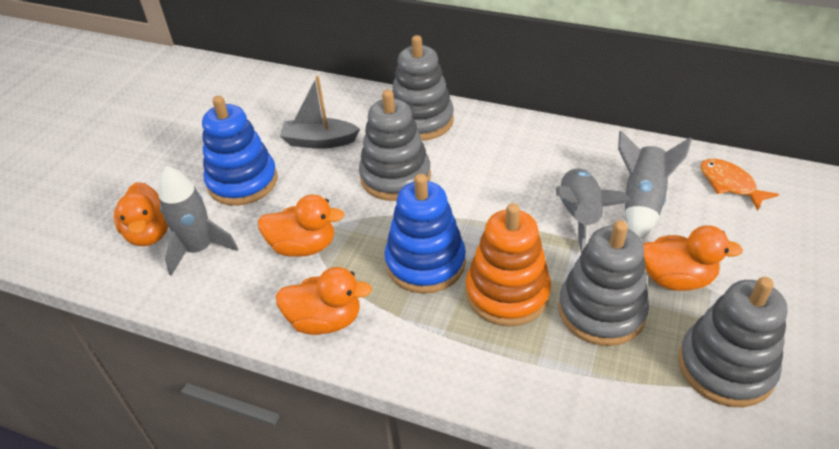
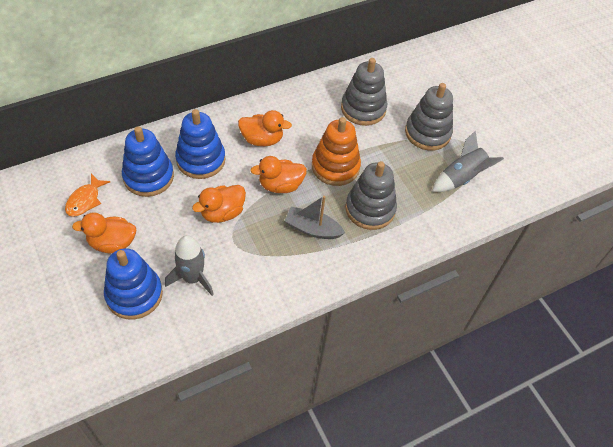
blue stacking toy: [202,96,277,206] [384,174,466,294] = 2 -> [104,248,163,320] [122,126,174,197] [175,109,226,179] = 3
grey rocket: [158,166,238,276] [556,168,632,253] [618,131,692,239] = 3 -> [165,235,214,296] [432,131,504,192] = 2
grey stacking toy: [359,90,431,201] [392,35,454,141] [558,220,649,346] [678,277,788,407] = 4 -> [341,58,387,126] [345,161,397,230] [405,83,453,151] = 3

